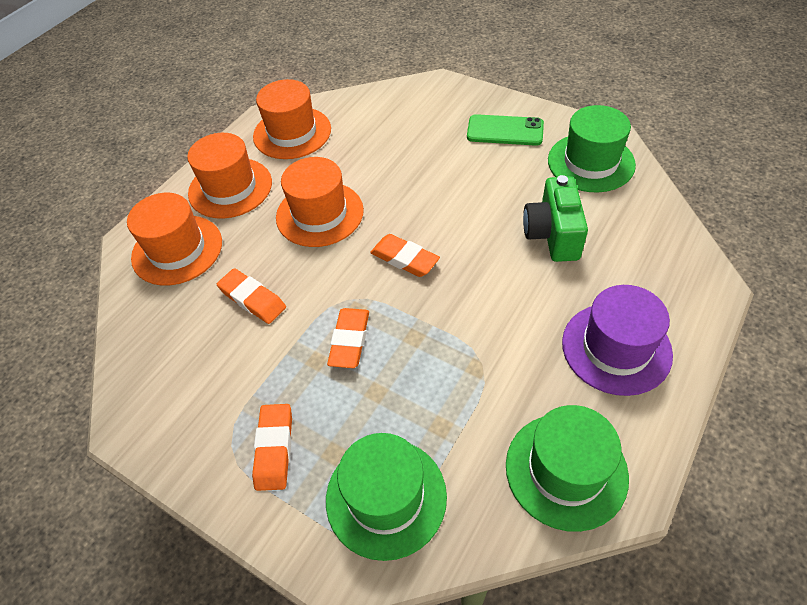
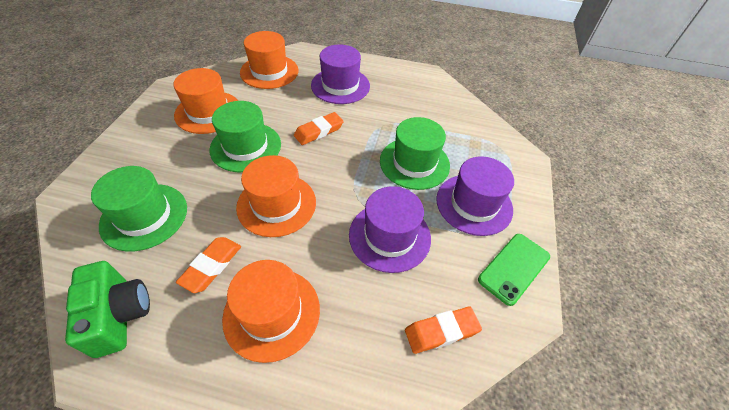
orange eraser: [217,268,286,324] [252,404,292,491] [327,308,369,368] [370,234,440,277] = 4 -> [176,237,241,293] [294,112,344,145] [405,306,482,354] = 3
purple hat: [562,285,673,396] = 1 -> [311,44,370,104] [349,186,431,273] [436,156,514,236] = 3

